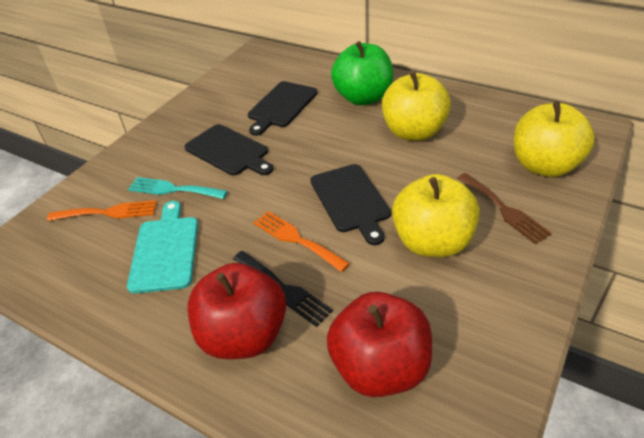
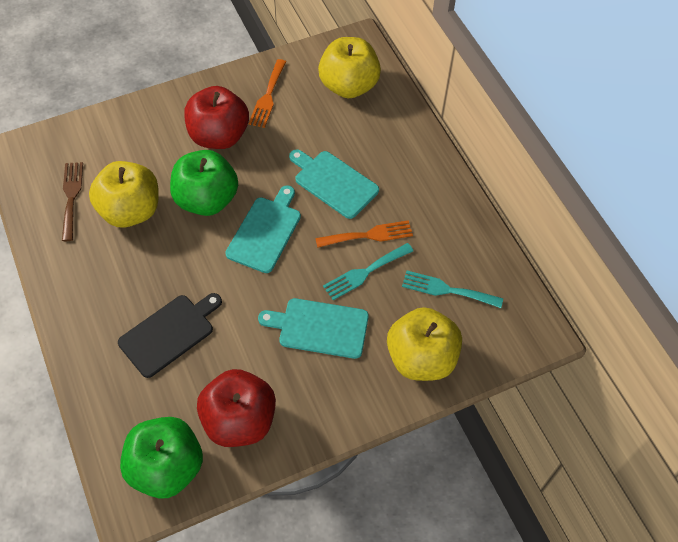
black cutting board: [184,124,273,176] [248,81,318,136] [310,164,391,245] = 3 -> [118,293,222,378] = 1
black fork: [233,251,333,327] = 1 -> none = 0
green apple: [331,41,393,105] = 1 -> [120,417,203,499] [170,150,238,216] = 2
turquoise cutting board: [127,201,198,294] = 1 -> [225,185,301,273] [258,298,369,359] [289,149,379,219] = 3
turquoise fork: [128,177,228,199] = 1 -> [323,243,413,300] [402,271,503,308] = 2

